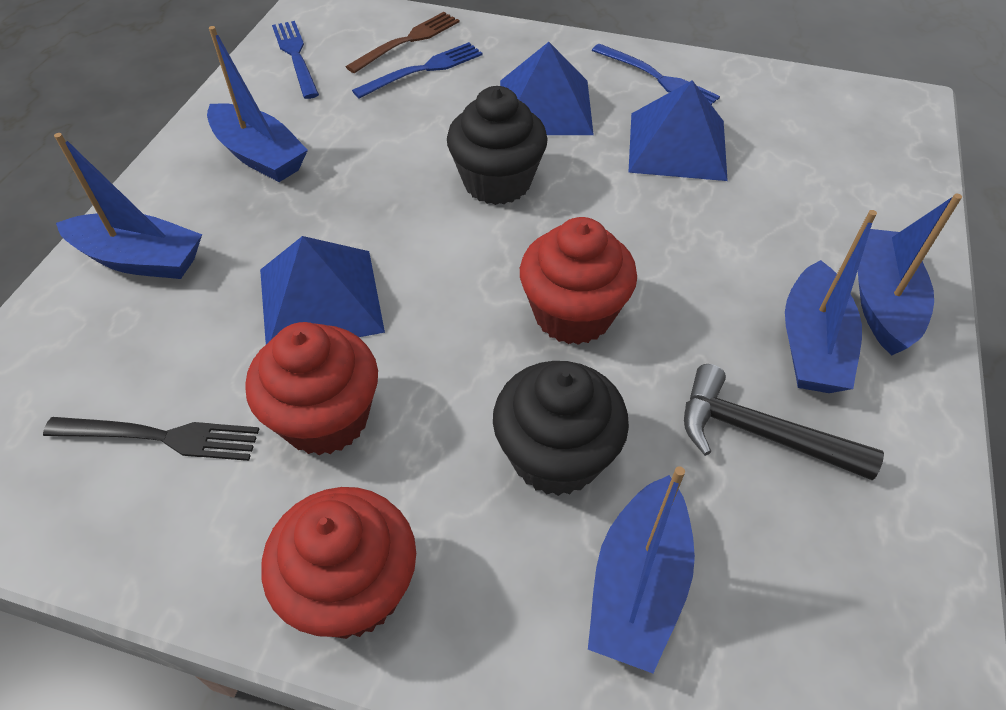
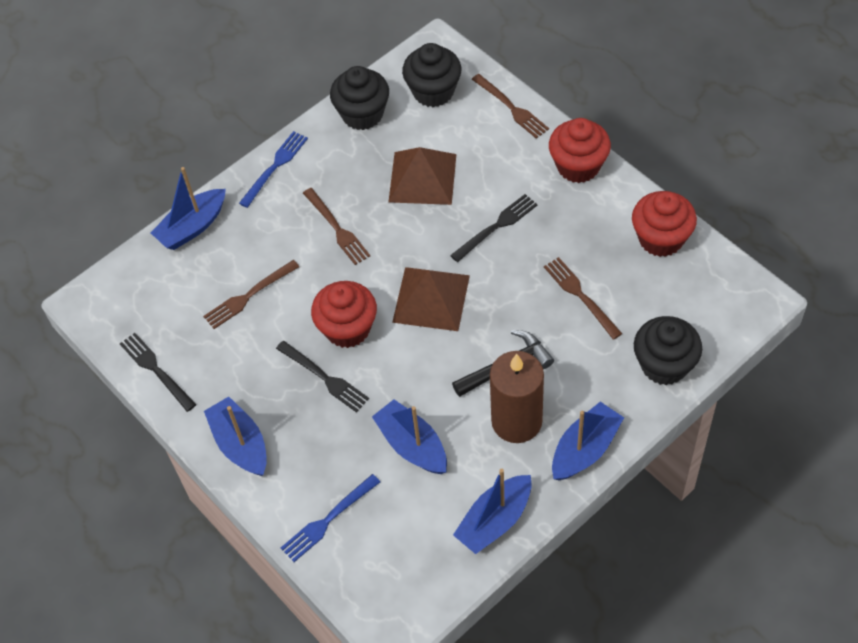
black cupcake: [447,86,548,205] [493,361,629,496] = 2 -> [330,66,389,130] [402,43,461,107] [634,316,702,385] = 3
black fork: [43,417,259,461] = 1 -> [120,333,197,412] [276,341,369,412] [450,194,538,262] = 3
blue fork: [272,21,319,99] [352,42,483,98] [592,44,720,105] = 3 -> [239,131,308,208] [281,474,380,562] = 2
blue pyramid: [260,236,385,344] [500,42,594,135] [628,80,728,181] = 3 -> none = 0
brown candle: none = 0 -> [490,351,544,443] = 1
brown fork: [346,12,459,73] = 1 -> [203,260,299,329] [303,188,370,265] [472,74,549,139] [544,257,622,340] = 4
brown pyramid: none = 0 -> [388,147,457,205] [392,267,470,331] = 2

